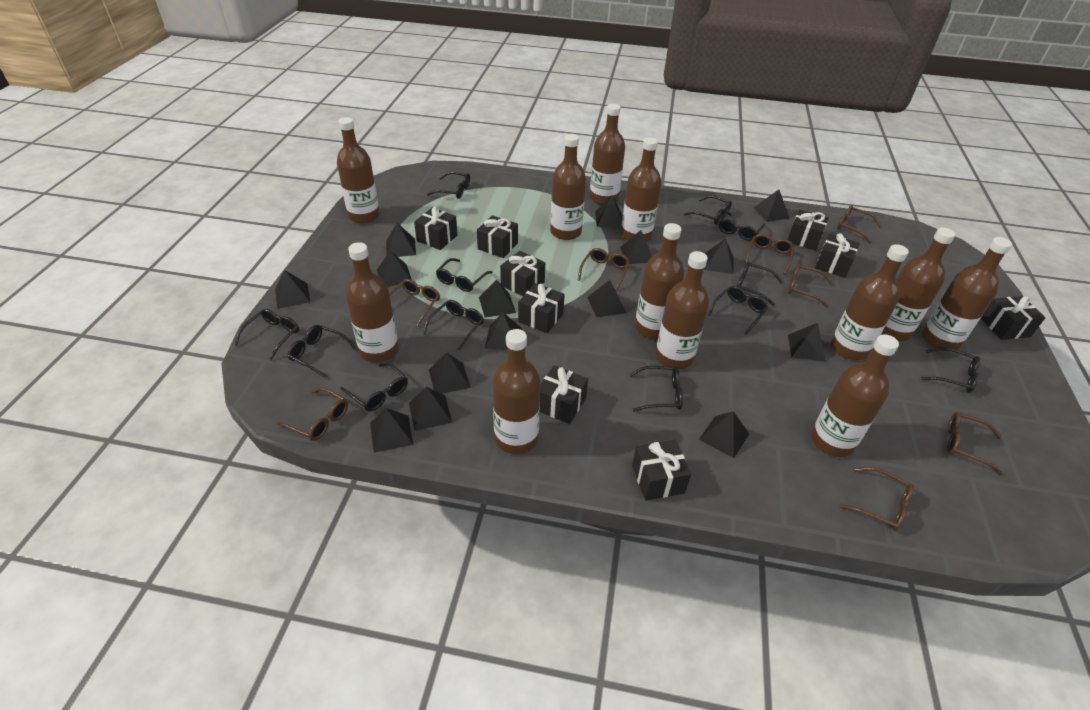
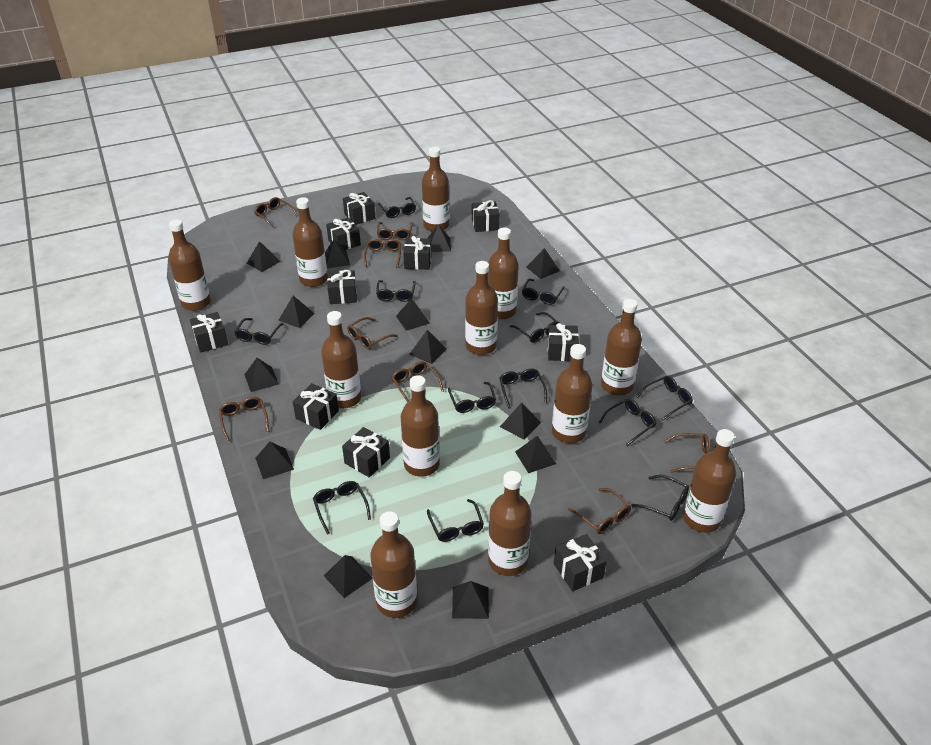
black gift: [414,207,458,250] [477,215,518,258] [500,251,545,296] [518,283,565,333] [540,365,588,424] [632,440,691,500] [788,210,829,251] [815,233,860,278] [981,296,1045,340] = 9 -> [190,312,228,353] [293,383,339,430] [326,217,361,250] [327,270,357,304] [342,427,390,478] [343,192,375,225] [403,236,432,270] [472,200,500,232] [548,323,579,361] [554,534,607,592] = 10
black pyramid: [275,270,310,309] [370,408,413,453] [377,250,412,287] [386,223,416,257] [409,387,452,431] [429,353,471,394] [479,279,516,318] [485,312,522,350] [587,280,626,317] [595,195,622,227] [620,230,652,264] [699,411,749,458] [704,238,734,274] [754,189,789,222] [788,323,826,362] = 15 -> [244,358,279,392] [247,241,281,272] [256,442,294,479] [278,296,315,328] [324,555,373,598] [325,240,350,268] [396,298,430,331] [409,330,447,364] [427,224,451,252] [452,581,489,619] [500,403,541,440] [515,436,556,473] [526,248,560,279] = 13

